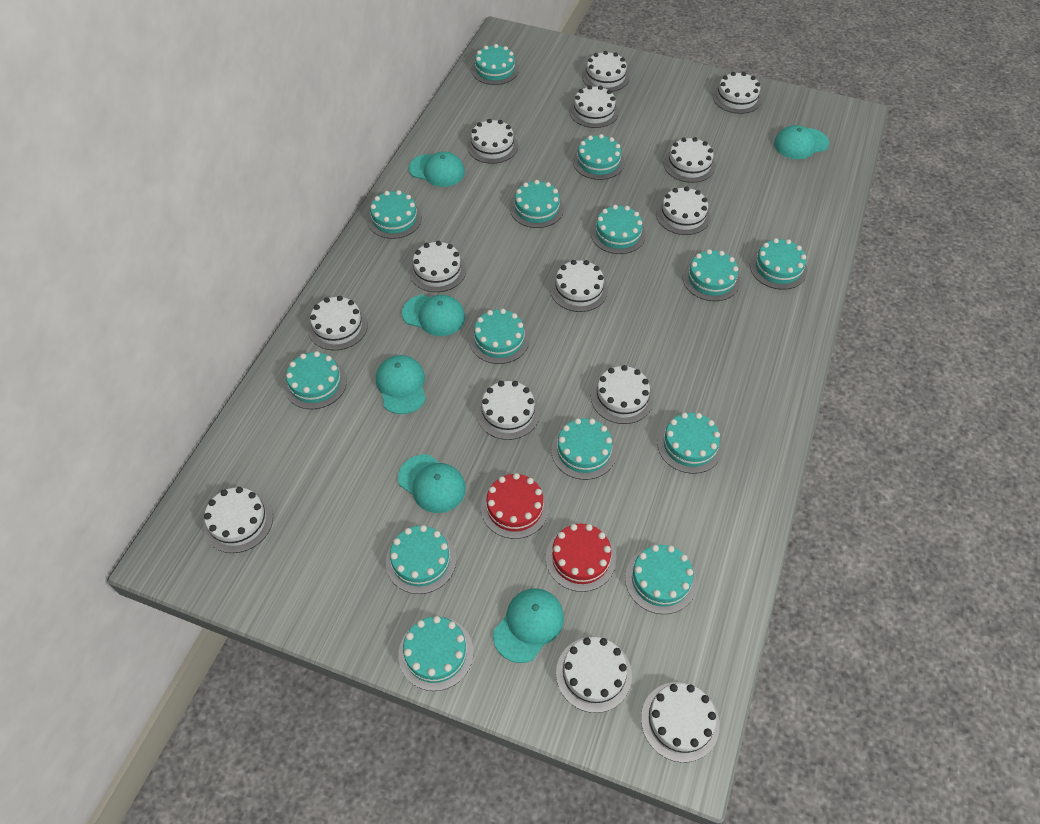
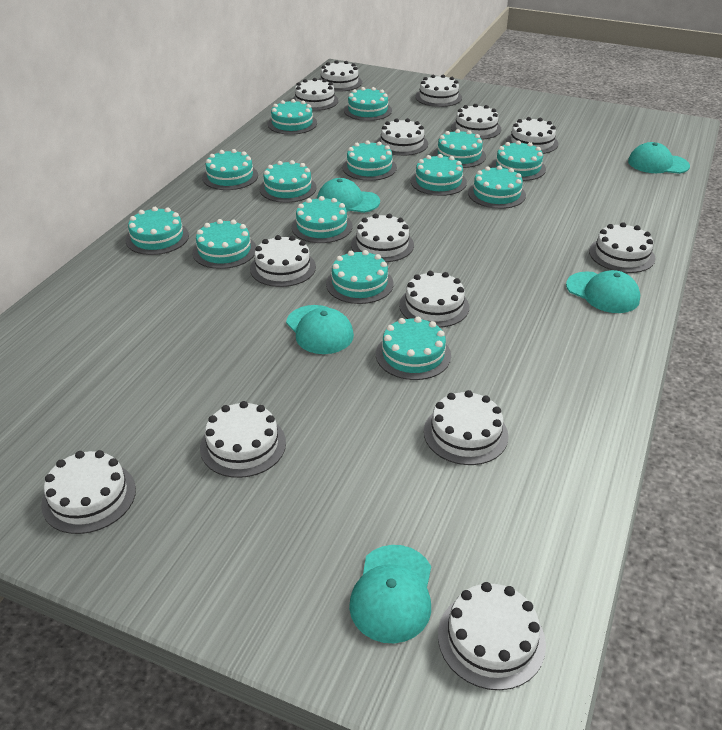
red cake: [481,473,549,539] [546,524,616,592] = 2 -> none = 0
turquoise cap: [376,355,426,414] [398,454,466,513] [402,295,465,336] [409,152,465,187] [493,589,564,663] [774,125,829,159] = 6 -> [286,305,354,354] [317,178,380,213] [349,545,431,643] [566,270,640,313] [628,142,690,174] = 5

